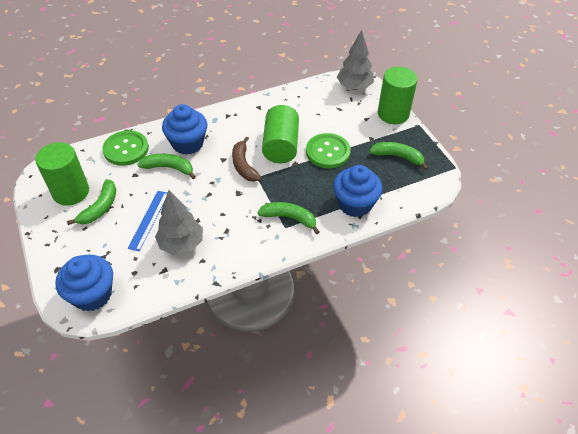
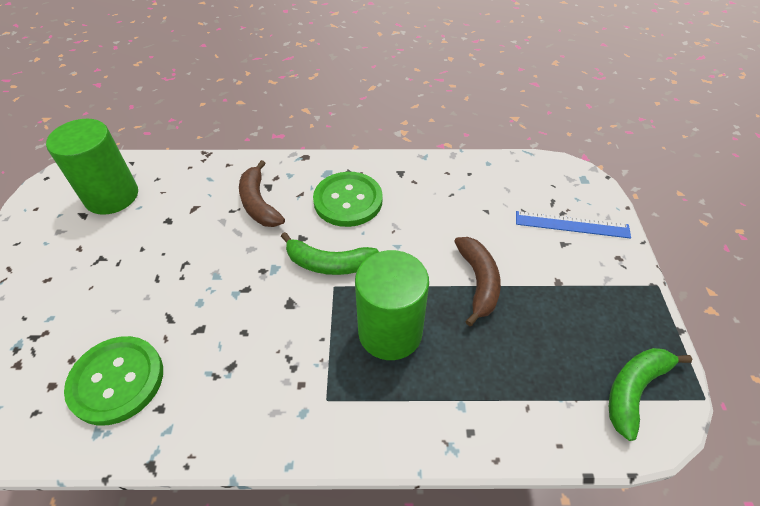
blue cupcake: [55,255,113,311] [162,104,207,155] [333,165,383,217] = 3 -> none = 0
brown banana: [232,136,262,182] = 1 -> [239,160,285,227] [454,237,501,326] = 2
green banana: [67,179,116,225] [138,154,196,179] [258,202,319,234] [369,142,428,170] = 4 -> [281,232,379,275] [609,348,692,441] = 2
green cylinder: [35,142,89,206] [262,105,299,163] [378,67,418,124] = 3 -> [46,119,138,215] [355,250,429,360] = 2
grey tree: [155,190,203,255] [337,30,374,90] = 2 -> none = 0

